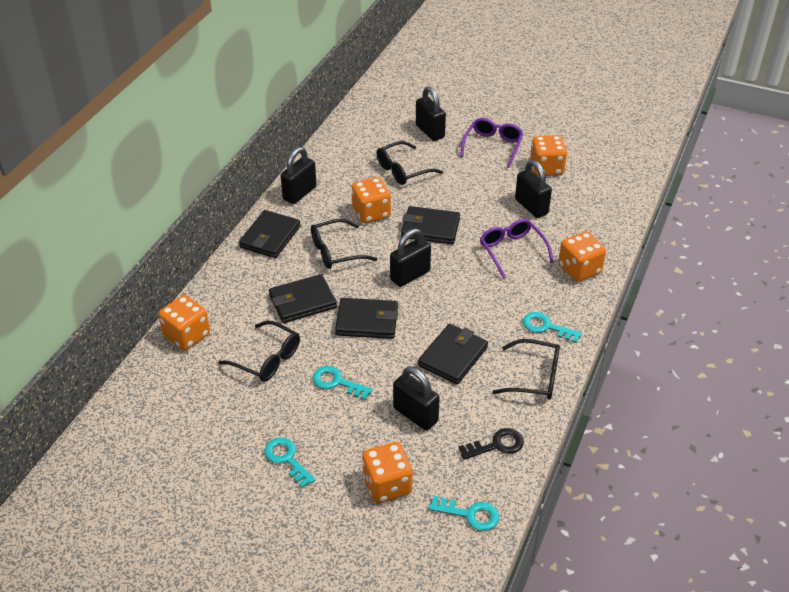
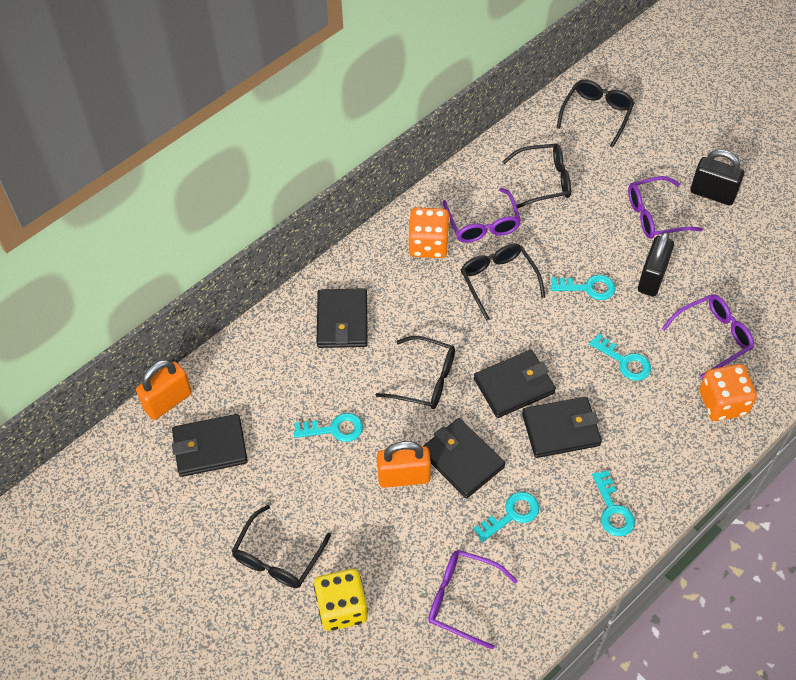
black glasses: [218,321,300,382] [311,219,377,269] [377,141,443,185] [493,339,560,399] = 4 -> [231,505,331,588] [376,336,455,409] [461,243,545,321] [502,143,571,209] [557,80,634,147] = 5
black key: [458,428,524,460] = 1 -> none = 0
black padlock: [280,147,317,204] [390,229,431,287] [393,367,440,431] [416,86,446,141] [515,160,552,218] = 5 -> [638,231,674,297] [690,149,744,206] = 2
orange dice: [158,295,210,350] [352,177,391,223] [362,442,413,503] [530,135,567,176] [558,232,606,282] = 5 -> [408,207,450,258] [700,364,757,421] = 2
orange padlock: none = 0 -> [136,359,192,420] [377,441,431,488] = 2
purple glasses: [460,118,524,168] [480,219,554,279] = 2 -> [428,550,518,650] [443,188,521,243] [628,176,703,239] [662,294,754,379] = 4
turquoise key: [264,438,316,488] [313,366,373,400] [429,496,499,531] [523,312,582,343] = 4 -> [294,413,363,442] [473,492,539,542] [550,275,615,300] [589,334,651,381] [592,470,635,537] = 5
yellow dice: none = 0 -> [314,569,368,631] = 1

